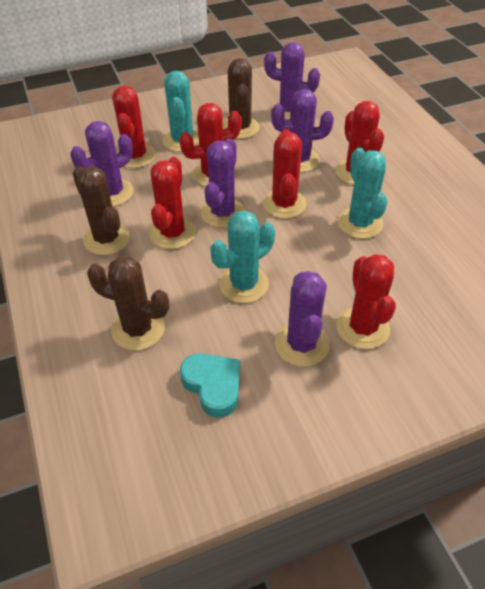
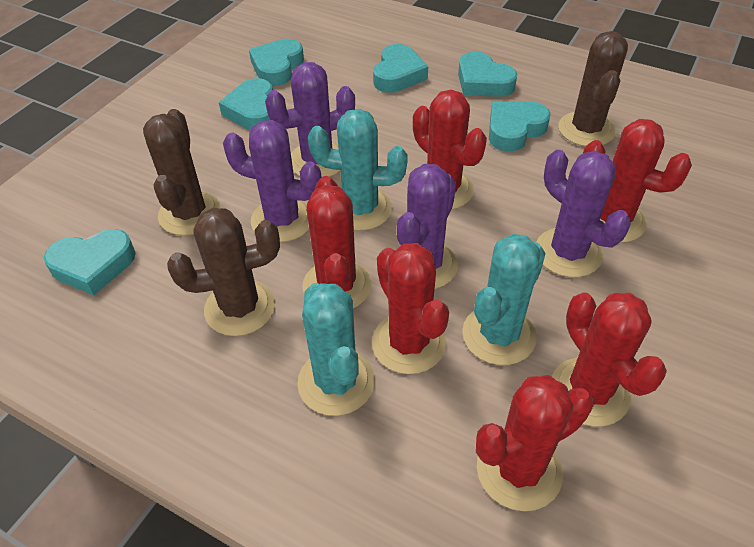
purple cactus: [70,121,134,206] [201,138,245,228] [264,42,320,119] [271,89,334,172] [275,271,329,367] = 5 -> [223,120,321,242] [265,62,355,177] [395,164,458,289] [536,150,631,277] = 4
turquoise heart: [180,353,240,418] = 1 -> [44,229,136,295] [219,78,273,130] [249,39,304,86] [373,44,428,93] [458,52,517,97] [489,101,551,152] = 6

